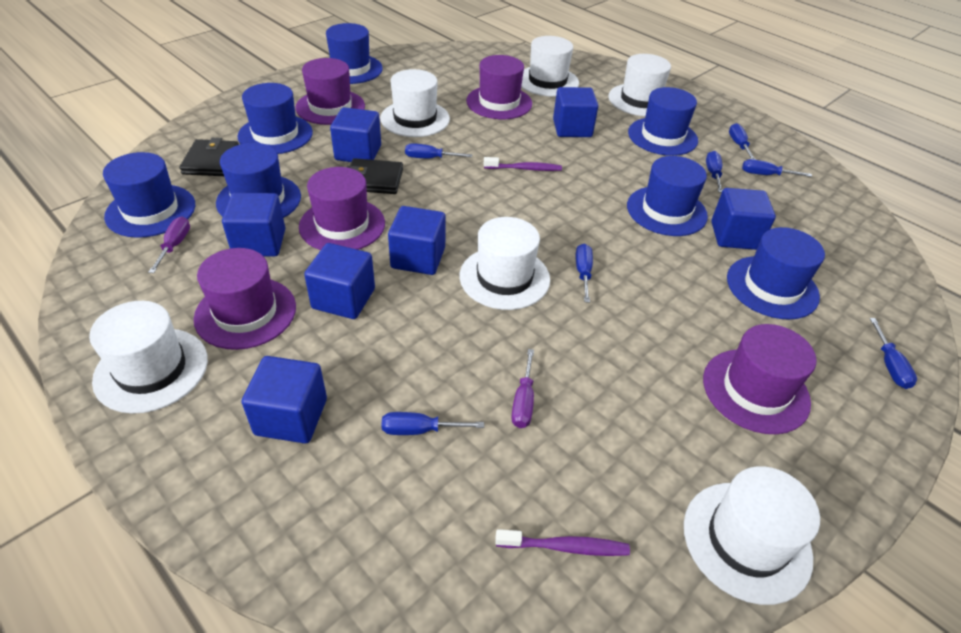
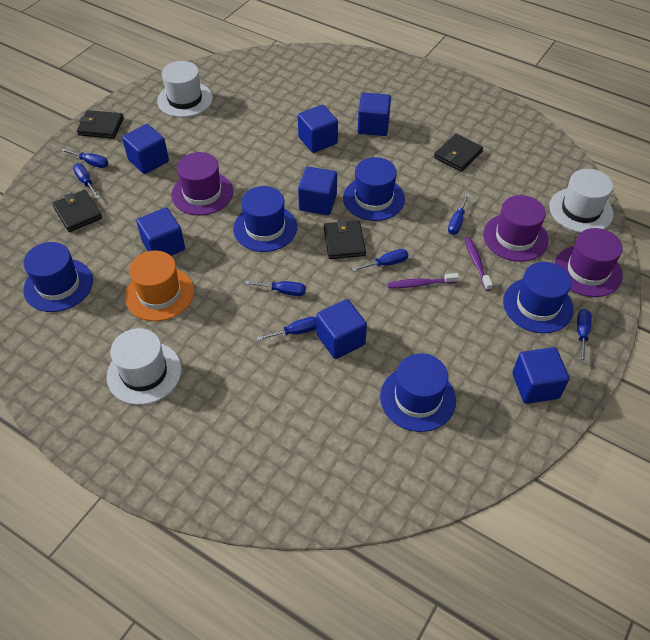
black wallet: [179,138,239,176] [347,158,403,194] = 2 -> [52,190,102,232] [77,110,124,139] [324,219,366,259] [434,134,483,172] = 4
blue hat: [103,152,195,238] [216,143,301,218] [238,83,313,154] [326,23,383,84] [627,156,708,236] [628,87,698,156] [727,227,825,320] = 7 -> [23,242,93,312] [233,186,297,252] [343,157,405,221] [380,353,456,432] [503,262,573,333] = 5
orange hat: none = 0 -> [125,251,194,321] = 1
purple hat: [193,248,296,350] [295,58,365,125] [299,167,385,250] [466,55,532,119] [703,324,817,434] = 5 -> [171,152,233,215] [483,195,549,262] [554,228,623,297] = 3
purple screwdriver: [148,217,190,273] [511,349,534,428] = 2 -> none = 0
white hat: [89,301,208,414] [380,69,450,137] [460,217,550,310] [521,36,579,97] [608,54,671,116] [684,466,820,605] = 6 -> [107,328,182,405] [157,61,213,117] [549,169,613,233] = 3

